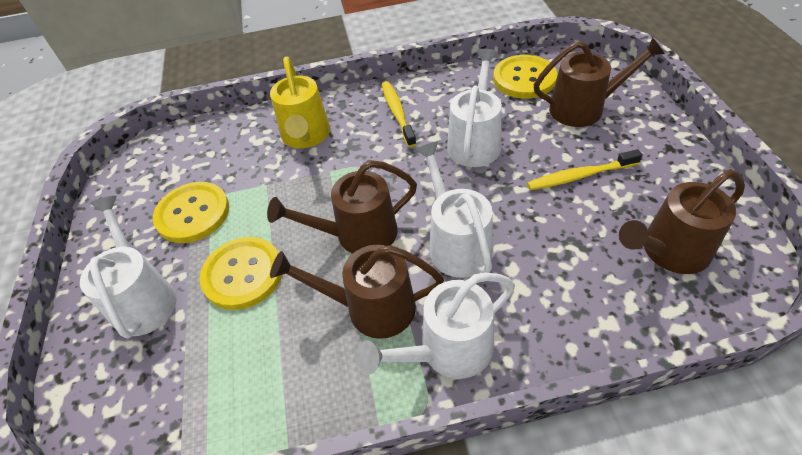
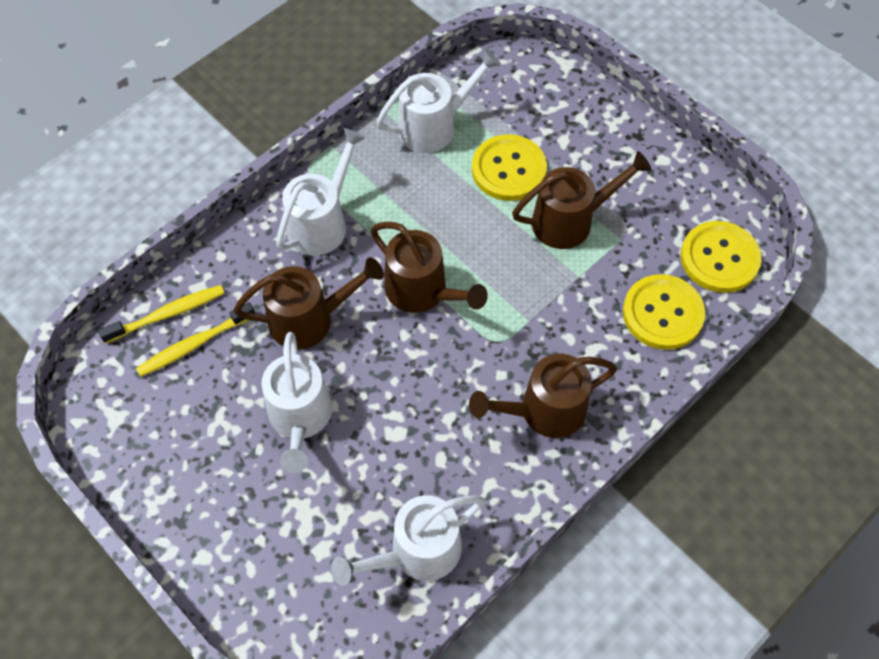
yellow watering can: [270,57,330,148] = 1 -> none = 0

